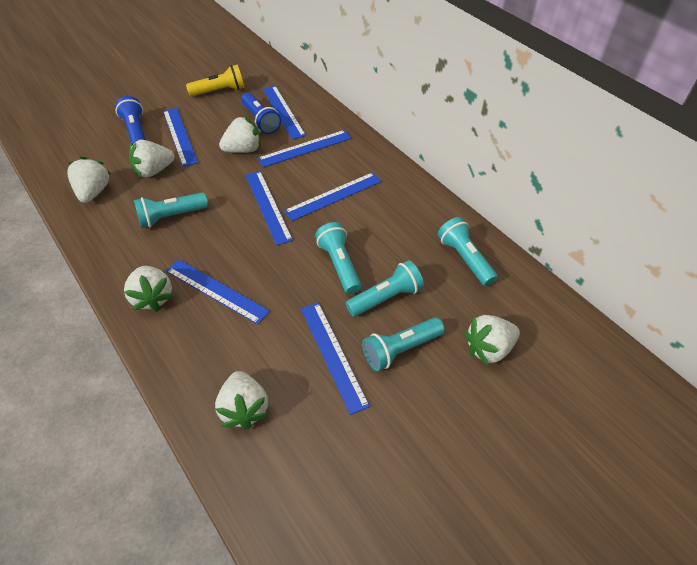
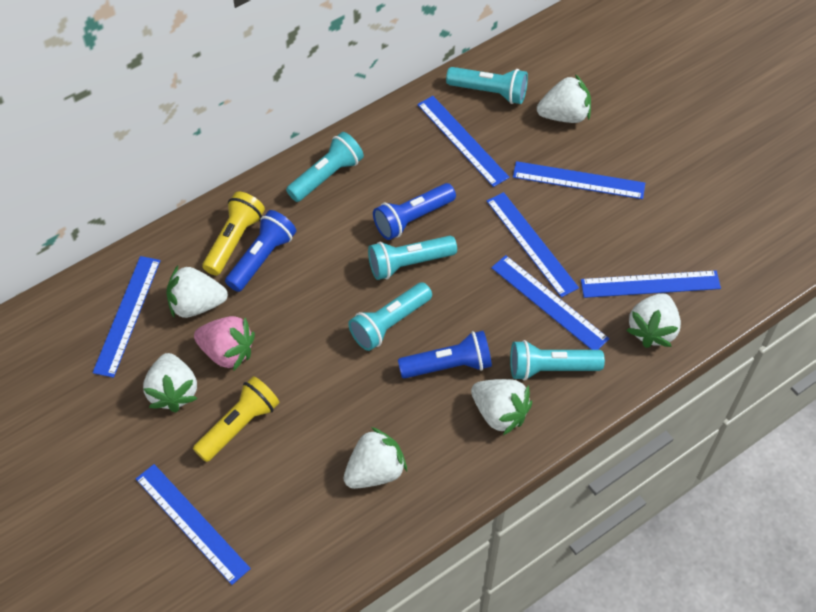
blue flashlight: [115,96,146,144] [241,92,281,134] = 2 -> [225,210,296,292] [373,183,456,240] [398,331,492,379] = 3
pink strawberry: none = 0 -> [194,316,255,371] = 1
yellow flashlight: [186,64,245,97] = 1 -> [193,376,280,462] [202,192,265,276] = 2

